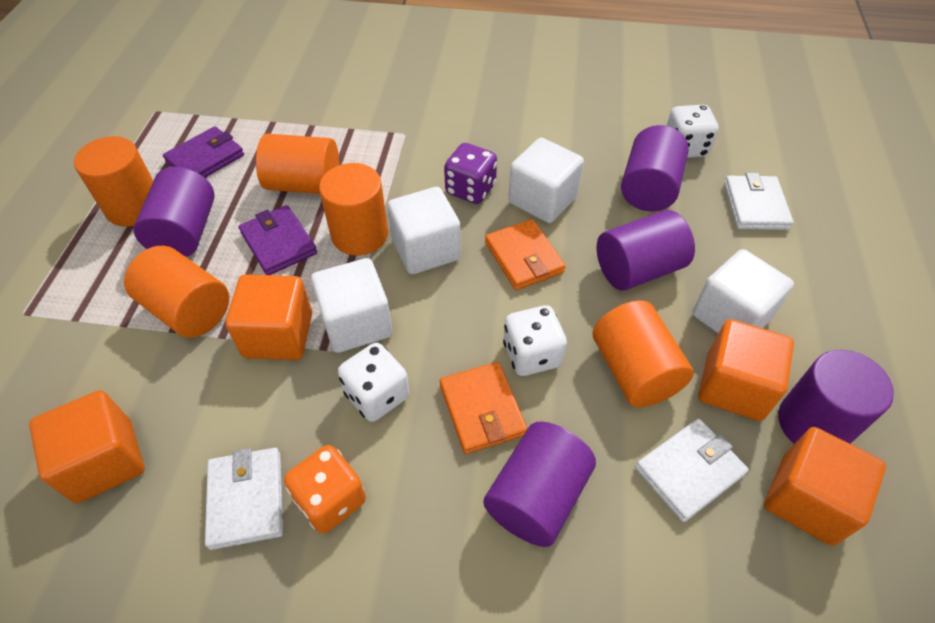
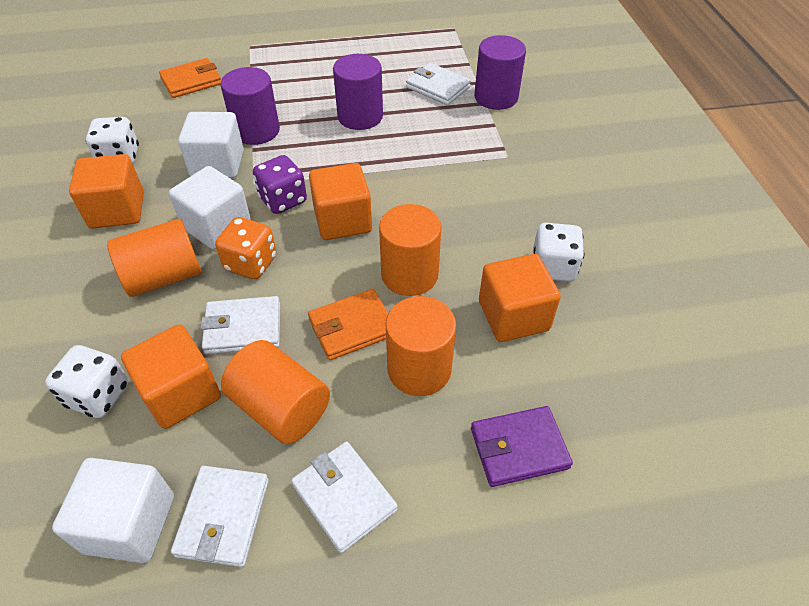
orange cylinder: [74,136,153,227] [124,246,229,338] [256,134,339,194] [319,163,388,256] [592,300,694,407] = 5 -> [107,219,201,297] [221,340,330,444] [379,204,442,296] [386,296,456,396] = 4
purple cylinder: [134,167,215,257] [483,421,596,547] [597,210,695,291] [621,125,689,211] [778,350,894,444] = 5 -> [220,67,280,145] [333,54,383,130] [474,35,526,110] = 3
purple wallet: [163,126,244,178] [239,205,317,275] = 2 -> [471,406,573,487] = 1
white cube: [311,258,392,353] [387,187,461,275] [508,138,584,223] [692,249,794,333] = 4 -> [52,458,174,563] [169,166,251,250] [178,112,244,178] = 3
white wallet: [205,448,283,550] [635,419,749,522] [724,173,794,230] = 3 -> [171,466,269,567] [200,296,280,354] [291,442,398,553] [406,63,471,105] = 4

